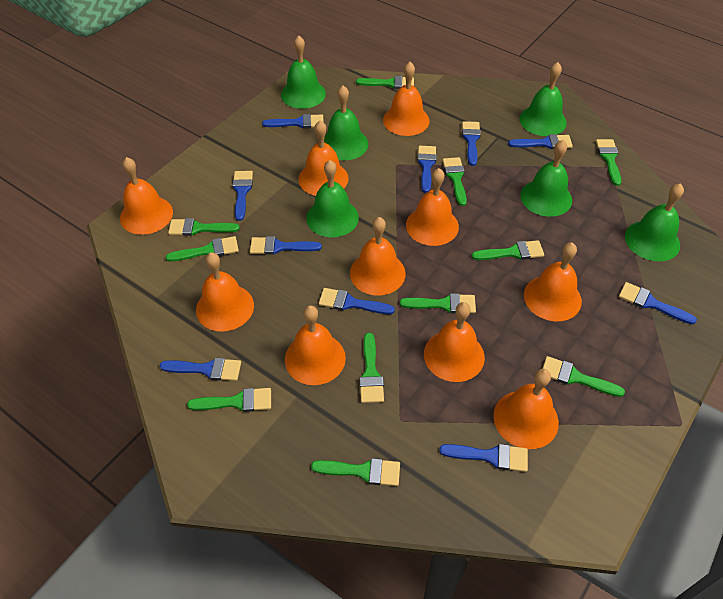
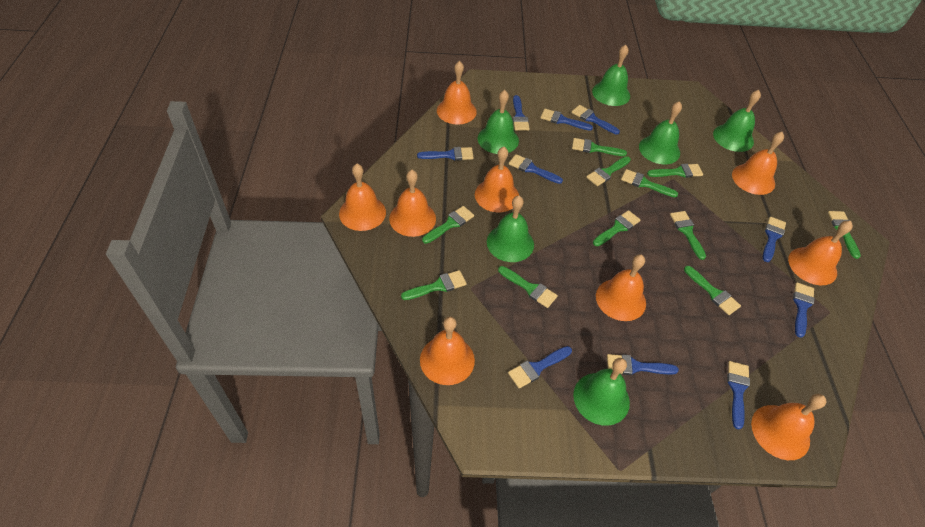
orange bell: [120,157,173,235] [196,252,254,332] [285,305,346,385] [298,120,348,196] [350,217,406,295] [383,62,429,136] [406,168,459,246] [424,302,485,382] [493,369,559,449] [524,242,582,321] = 10 -> [339,164,386,231] [389,170,436,237] [420,316,475,385] [437,61,477,125] [475,147,519,212] [596,254,646,321] [732,132,784,195] [751,394,826,460] [788,221,853,285] = 9

